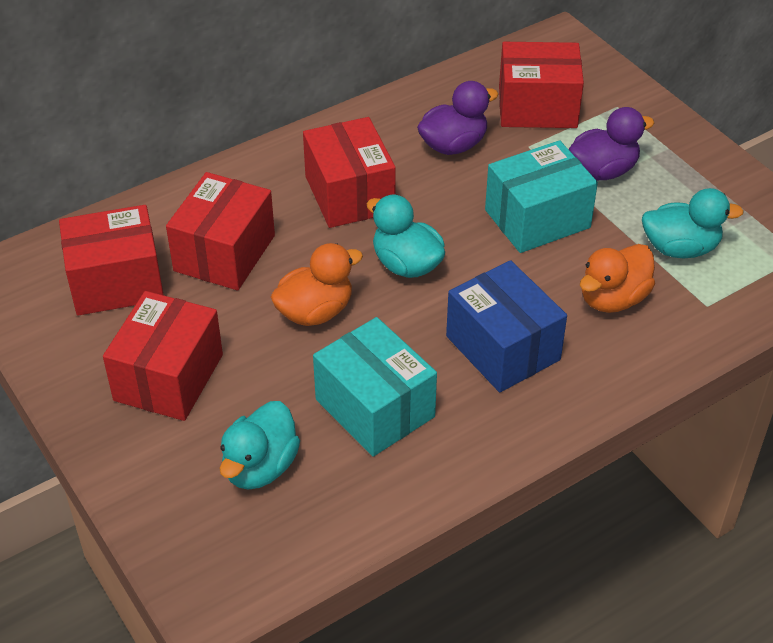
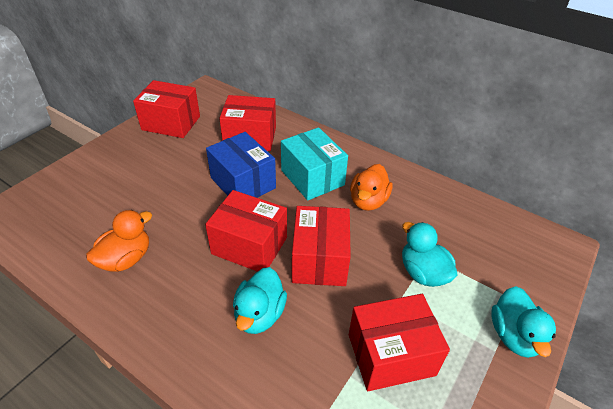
purple duck: [417,81,499,155] [569,107,654,180] = 2 -> none = 0
turquoise box: [313,317,437,457] [485,140,598,253] = 2 -> [281,127,348,200] = 1

